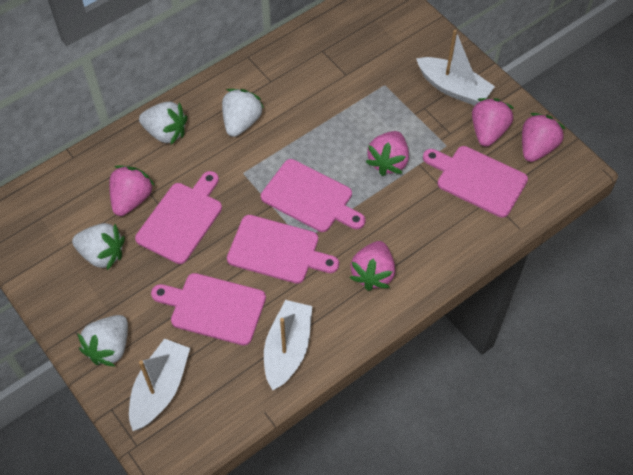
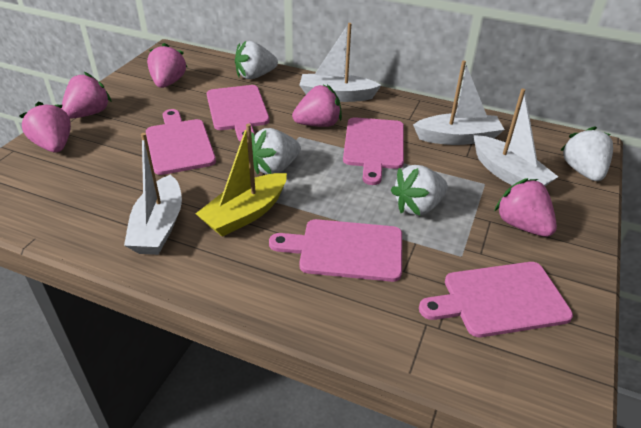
white boat: [129,338,190,431] [264,300,312,390] [416,30,495,106] = 3 -> [124,133,182,255] [300,23,381,102] [413,60,505,145] [474,88,558,186] = 4
yellow boat: none = 0 -> [195,124,287,237] = 1

